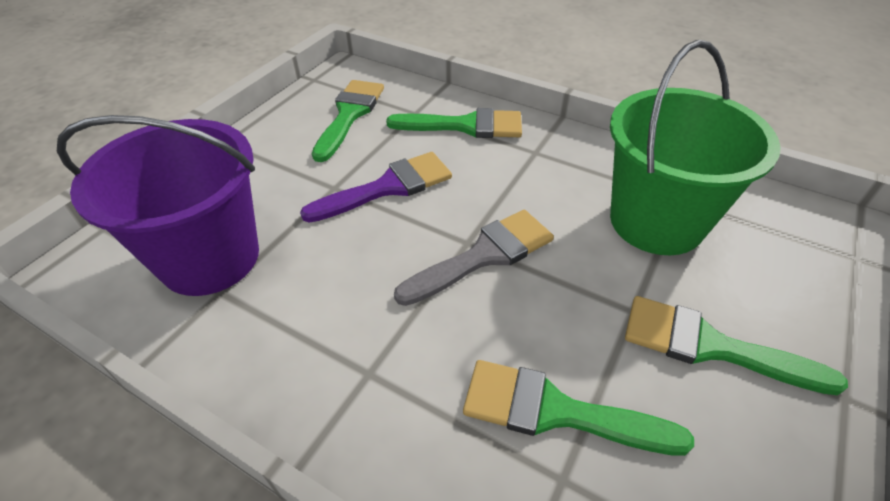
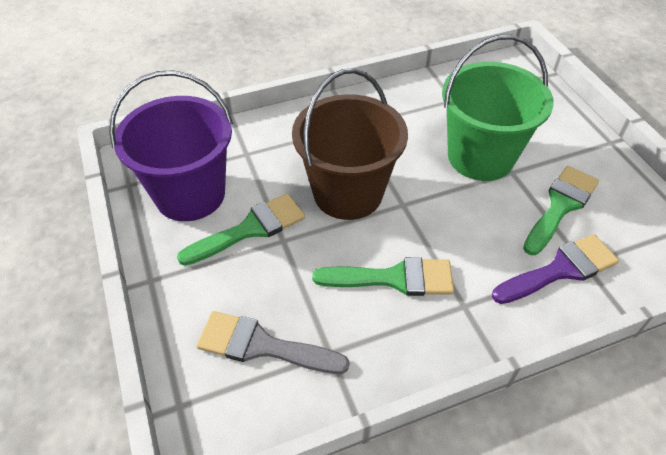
brown bucket: none = 0 -> [292,69,408,220] = 1
green brush: [312,80,384,162] [386,108,522,138] [463,360,694,456] [625,296,848,395] = 4 -> [177,193,305,266] [312,257,454,296] [523,166,599,255] = 3

